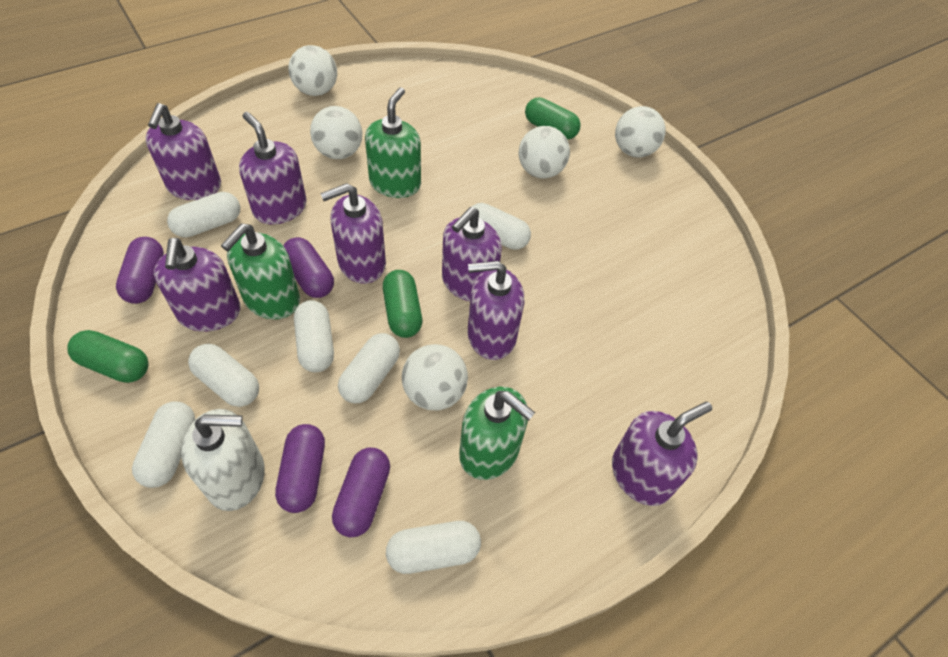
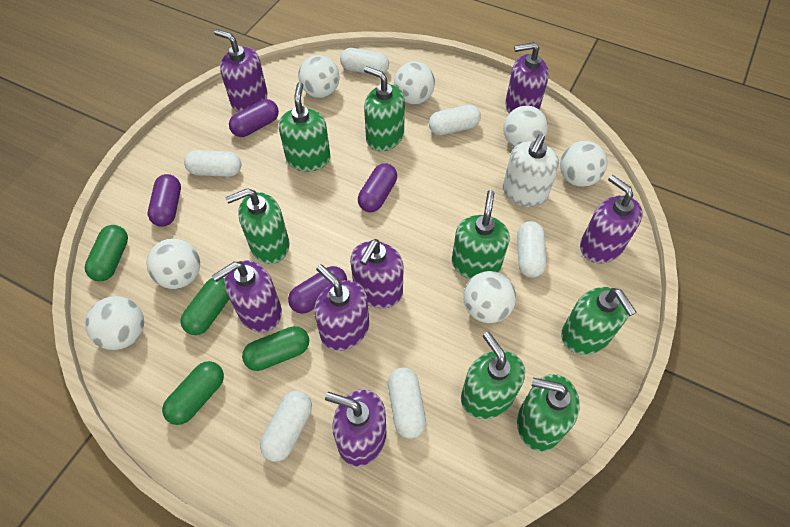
green capsule: [67,330,148,383] [383,270,422,338] [525,97,581,140] = 3 -> [85,225,128,281] [162,361,224,425] [180,278,229,335] [242,326,309,371] = 4
green soap dispenser: [221,223,300,320] [365,87,421,198] [459,387,535,480] = 3 -> [225,188,289,264] [279,82,331,172] [364,66,405,151] [452,190,510,279] [461,332,525,419] [517,374,580,452] [561,287,637,355] = 7
white ball: [288,45,337,96] [310,106,362,159] [402,344,468,411] [519,126,570,179] [615,106,666,158] = 5 -> [85,296,144,350] [147,238,200,289] [298,55,340,98] [394,61,435,104] [463,271,516,323] [503,106,548,147] [560,141,608,187] = 7
white capsule: [132,401,195,488] [167,192,240,238] [188,344,259,407] [294,300,334,372] [338,333,400,404] [386,521,481,574] [472,203,531,250] = 7 -> [184,150,241,177] [260,391,312,462] [340,48,389,74] [388,367,426,439] [429,105,481,135] [517,221,547,278] = 6

